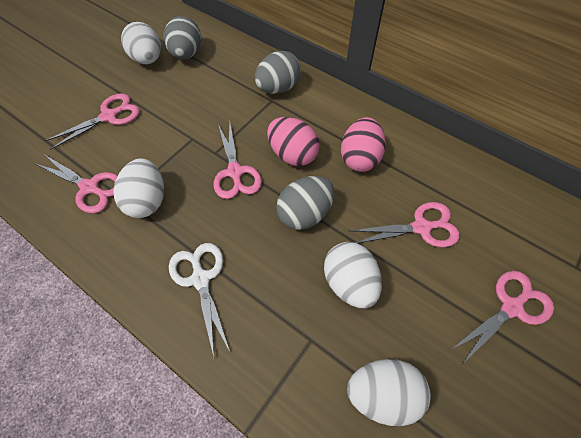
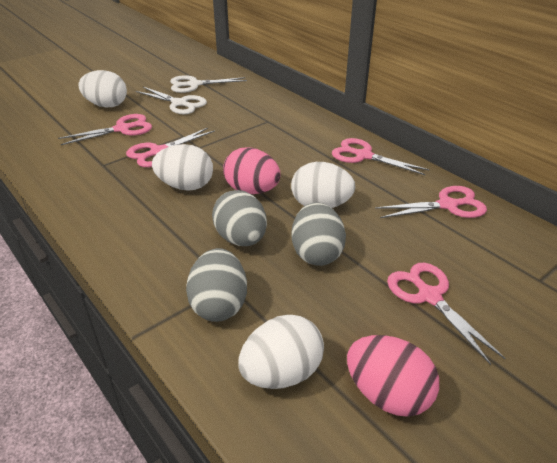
white scissors: [169,243,230,357] = 1 -> [136,87,207,114] [170,75,247,93] = 2

